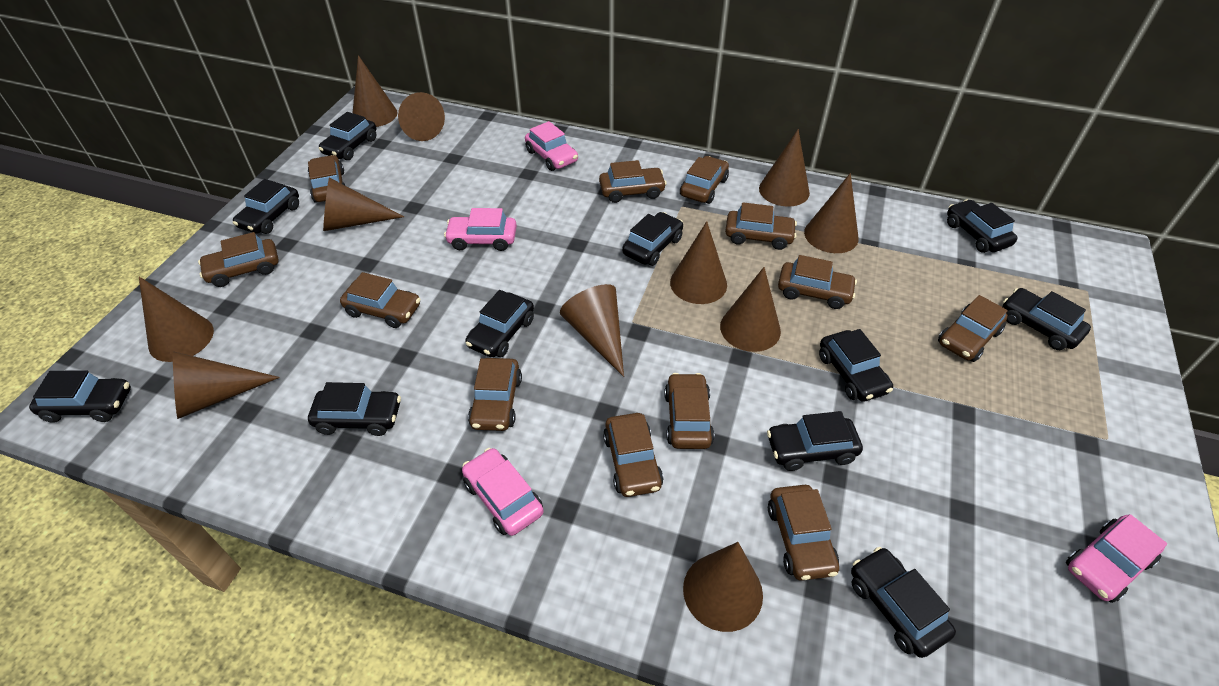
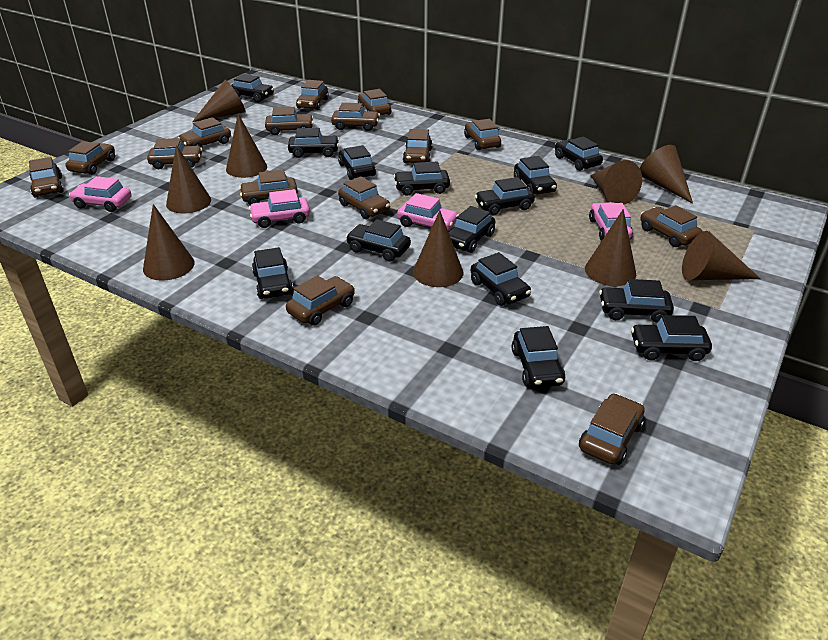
black car: [29,370,131,423] [233,179,299,234] [308,382,401,436] [319,112,377,160] [465,290,534,358] [622,212,683,266] [767,411,863,471] [819,329,893,402] [851,547,956,658] [947,200,1018,253] [1002,288,1091,350] = 11 -> [231,74,274,102] [252,247,294,299] [288,128,339,158] [338,145,376,180] [346,219,411,262] [393,162,450,196] [449,206,495,253] [471,252,531,306] [475,177,535,215] [511,326,565,388] [514,156,557,194] [555,136,603,171] [599,279,674,323] [631,315,712,361] = 14
brown car: [198,232,278,287] [308,155,345,202] [340,272,420,328] [468,358,522,431] [599,160,667,203] [603,413,663,497] [664,373,714,449] [680,156,729,204] [725,202,797,250] [768,485,839,581] [778,255,857,309] [938,295,1008,362] = 12 -> [29,157,64,198] [65,141,115,175] [147,138,202,169] [178,117,231,148] [239,170,298,205] [265,107,314,135] [286,275,355,326] [296,80,329,110] [331,103,380,131] [338,176,390,219] [358,89,391,115] [403,129,432,163] [464,119,501,150] [579,393,645,465] [640,205,703,247] = 15
brown cone: [139,277,214,362] [173,351,280,419] [323,178,404,231] [352,55,397,127] [398,92,445,141] [560,284,624,377] [670,221,727,304] [683,542,763,632] [720,267,781,352] [759,129,810,207] [804,173,859,253] = 11 -> [143,204,195,281] [166,145,211,214] [192,80,246,122] [226,114,267,178] [413,210,463,287] [585,209,636,286] [590,160,642,205] [640,145,693,204] [682,231,761,280] = 9

